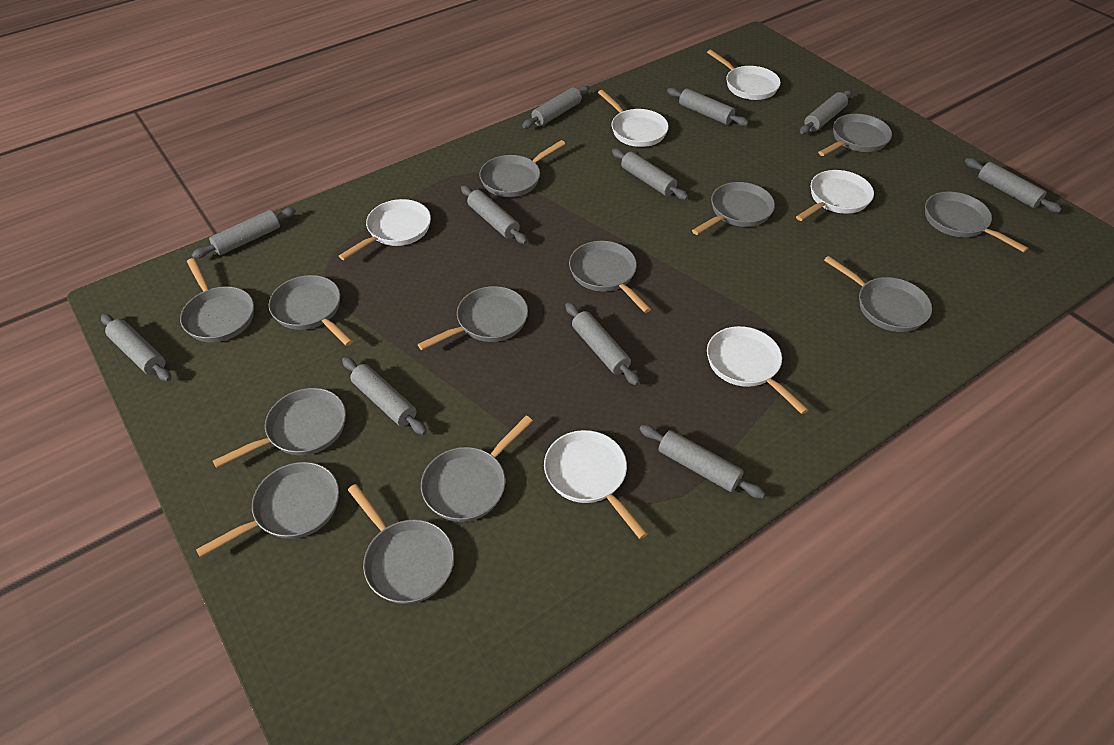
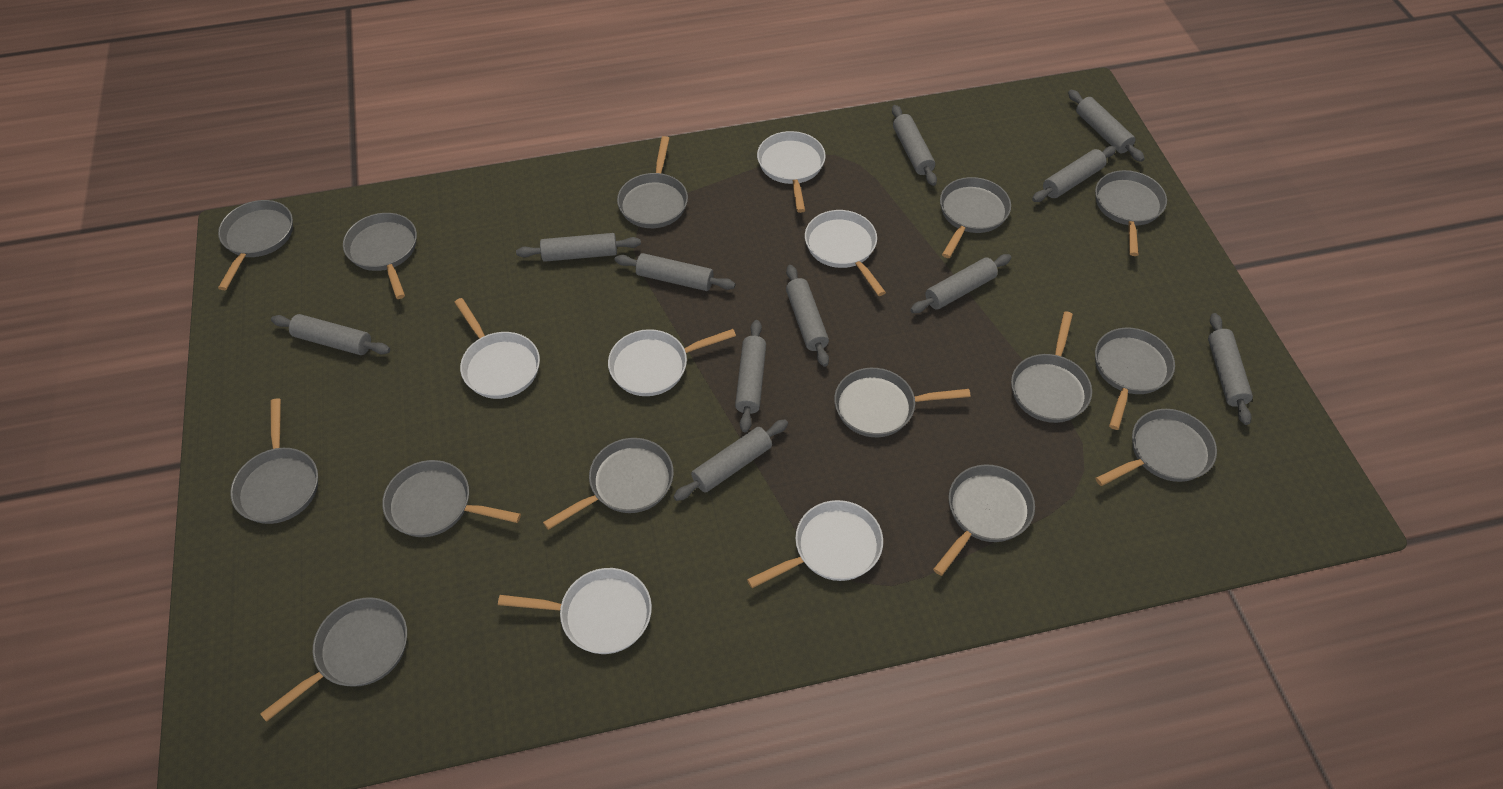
grey pan: [180,258,254,342] [196,462,339,558] [213,388,346,468] [269,275,353,346] [348,484,454,604] [418,286,528,350] [421,416,533,522] [479,140,565,197] [569,241,651,313] [692,182,775,235] [818,114,892,156] [824,256,932,332] [925,192,1028,252] = 13 -> [218,200,293,290] [230,399,318,524] [260,597,407,722] [343,213,417,299] [382,460,521,537] [543,438,674,530] [617,136,688,228] [834,368,971,437] [933,464,1035,576] [940,177,1011,258] [1011,311,1092,423] [1095,170,1167,256] [1095,328,1175,430] [1095,409,1217,486] = 14

